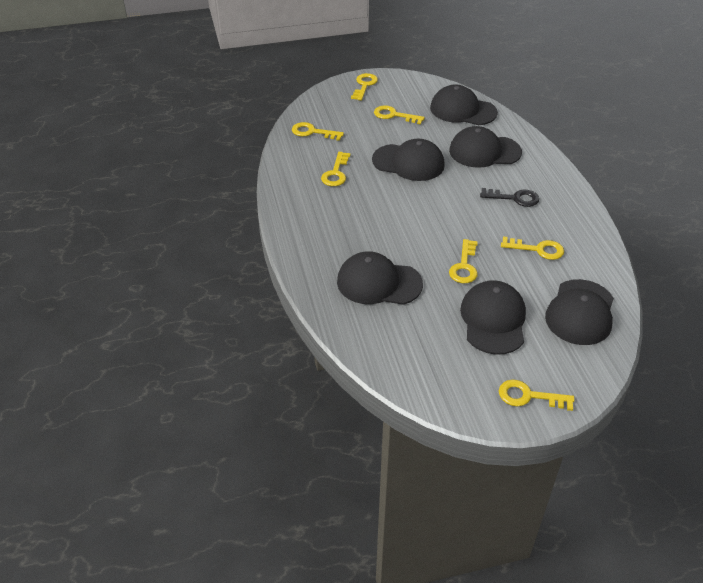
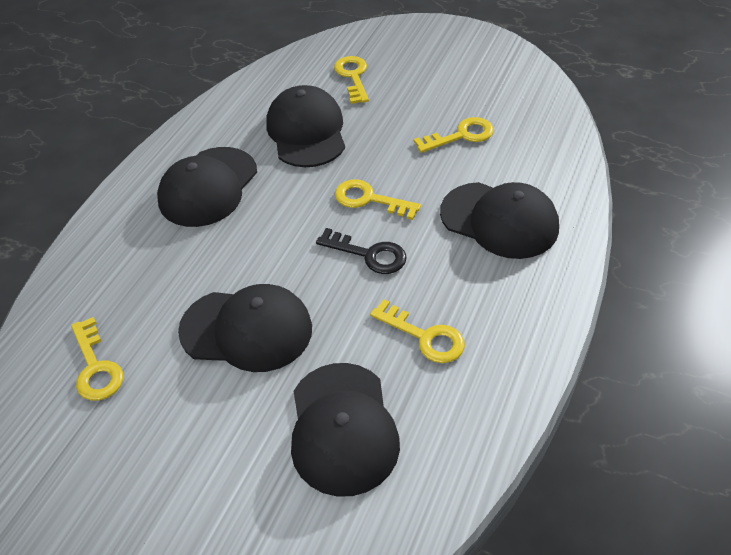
black cap: [337,251,423,305] [372,139,445,181] [430,85,498,125] [449,126,522,168] [460,280,526,355] [545,279,614,345] = 6 -> [157,147,257,227] [178,284,312,372] [266,85,345,167] [291,363,400,497] [440,182,559,259] = 5
yellow key: [292,122,344,141] [321,152,350,186] [351,73,378,101] [374,105,425,125] [449,239,478,283] [499,379,574,411] [501,237,564,260] = 7 -> [71,317,123,401] [334,56,369,104] [335,179,421,220] [370,299,465,363] [413,117,494,153] = 5

